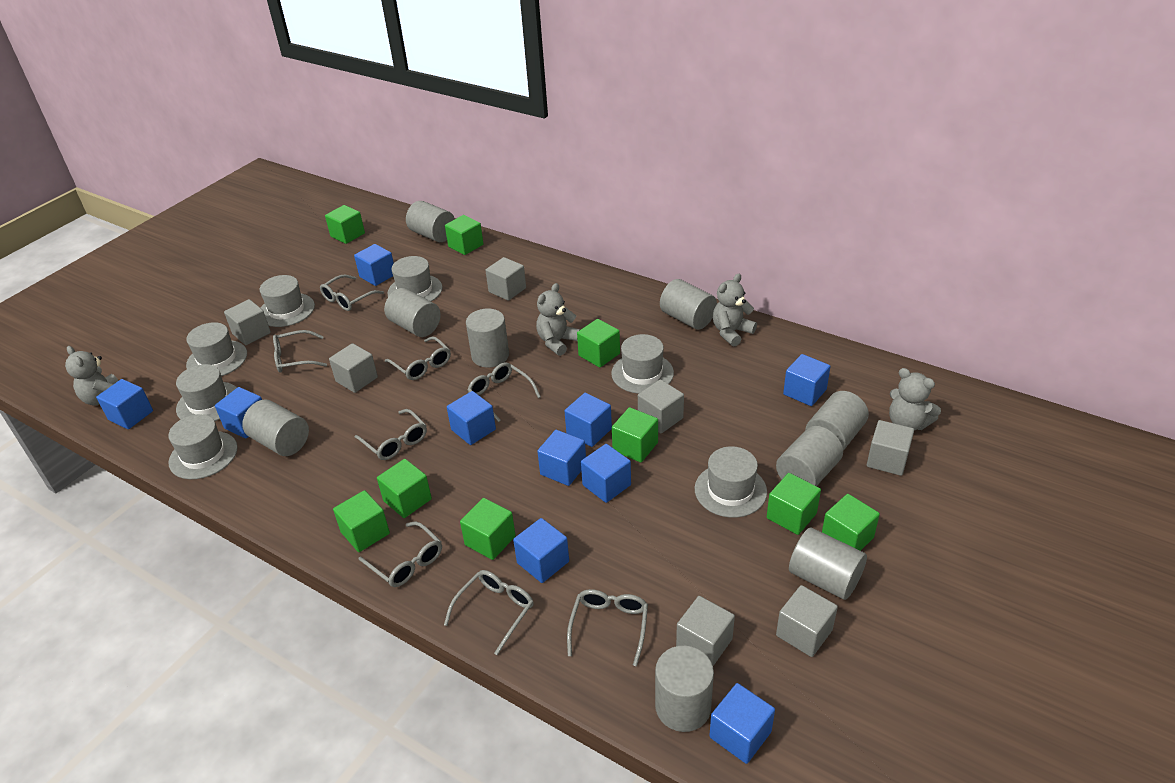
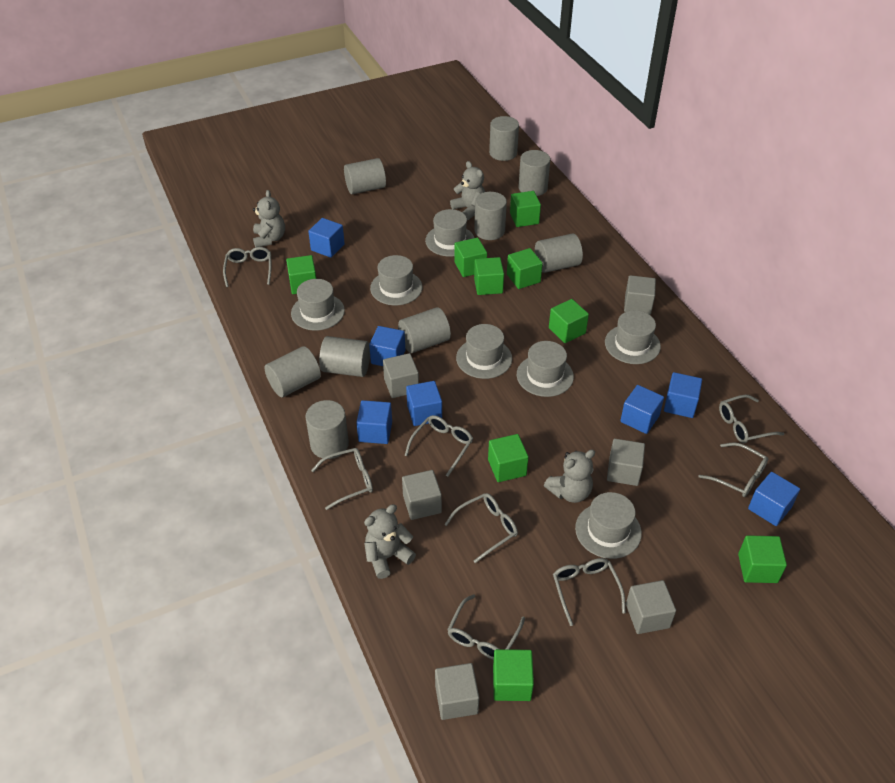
blue cube: [96,379,153,429] [215,387,262,439] [354,244,394,286] [447,391,496,445] [513,518,569,583] [537,430,586,486] [565,393,612,447] [581,444,631,503] [709,683,775,764] [783,354,831,406] = 10 -> [308,218,345,258] [356,400,392,444] [369,326,405,366] [406,381,442,426] [620,385,664,434] [664,372,702,418] [748,472,800,526] = 7
grey cube: [224,299,271,345] [329,343,378,393] [485,257,526,301] [638,379,684,434] [676,596,735,666] [776,585,838,657] [867,420,914,476] = 7 -> [383,353,419,398] [402,470,442,520] [435,663,479,720] [607,439,645,486] [624,275,656,315] [626,580,676,634] = 6

